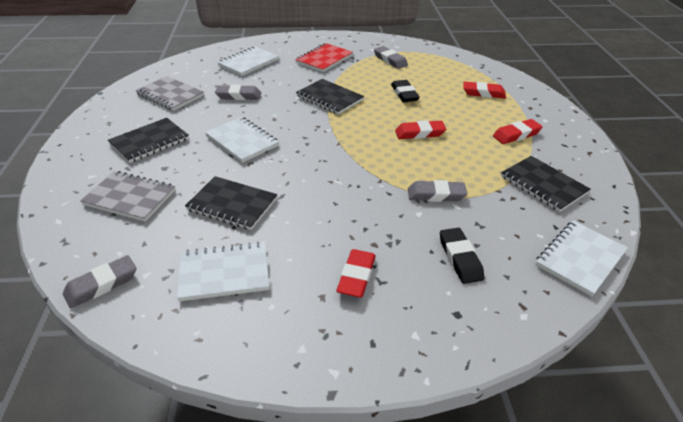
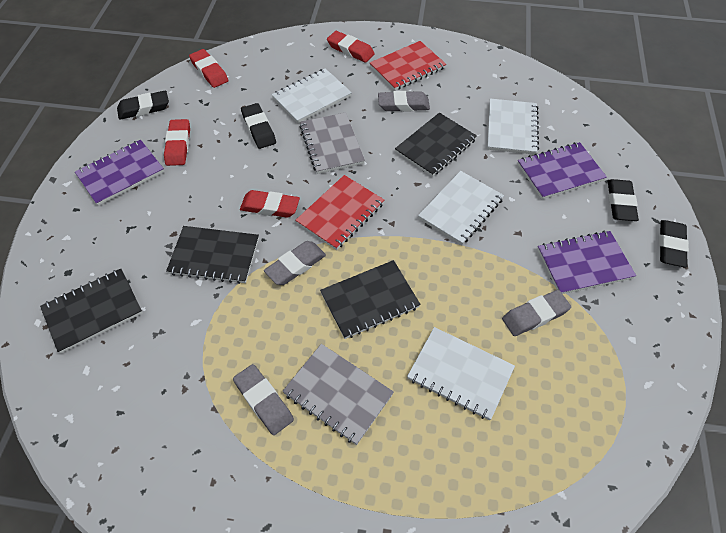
black eraser: [391,80,420,102] [440,228,484,284] = 2 -> [117,91,169,120] [241,103,276,149] [608,179,639,221] [659,220,689,268] = 4
purple notebook: none = 0 -> [75,140,164,206] [518,142,607,199] [537,231,636,294] = 3
red notebook: [295,43,353,72] = 1 -> [295,175,384,250] [370,41,446,91] = 2

